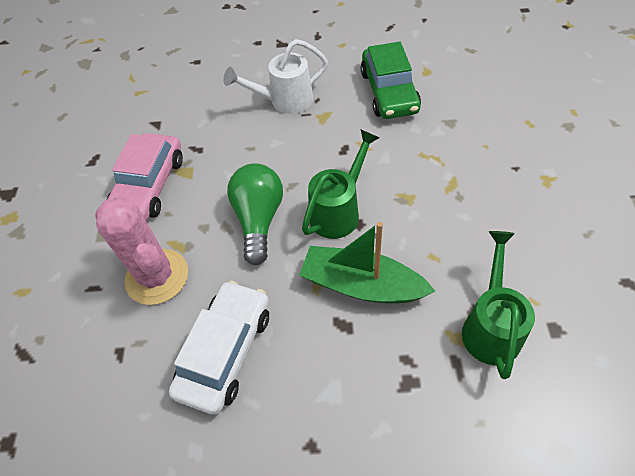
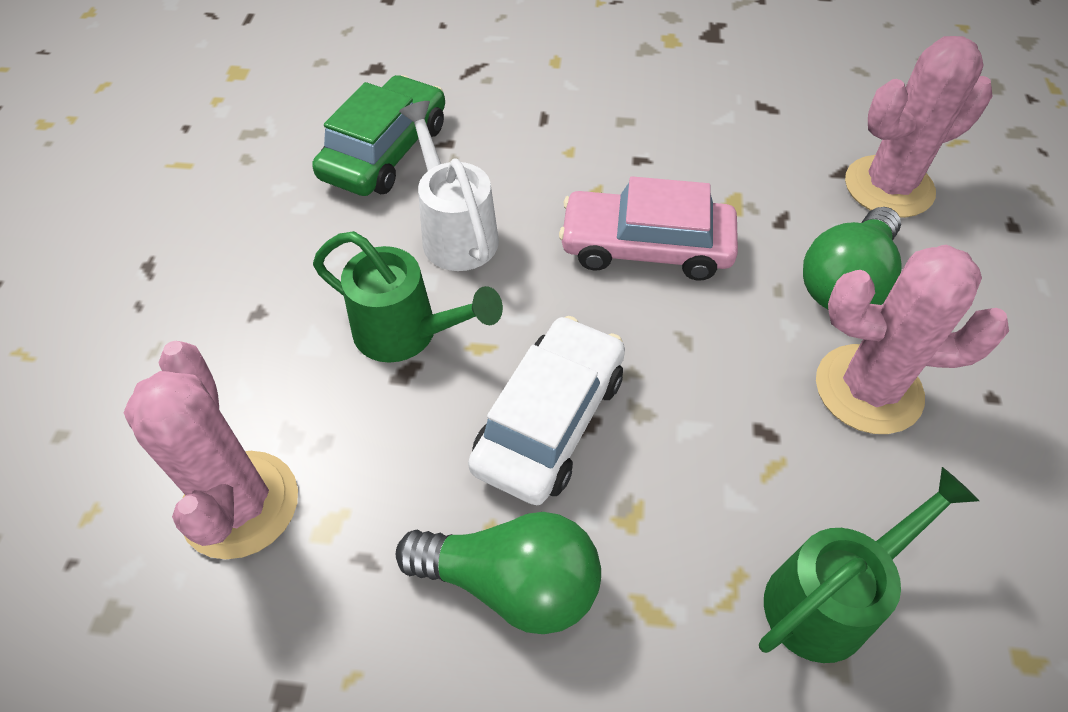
green boat: [299,222,435,303] = 1 -> none = 0
green light bulb: [227,164,283,265] = 1 -> [396,512,601,634] [803,207,902,309] = 2
pink cactus: [95,197,188,305] = 1 -> [124,341,298,559] [816,245,1009,434] [845,36,992,218] = 3

